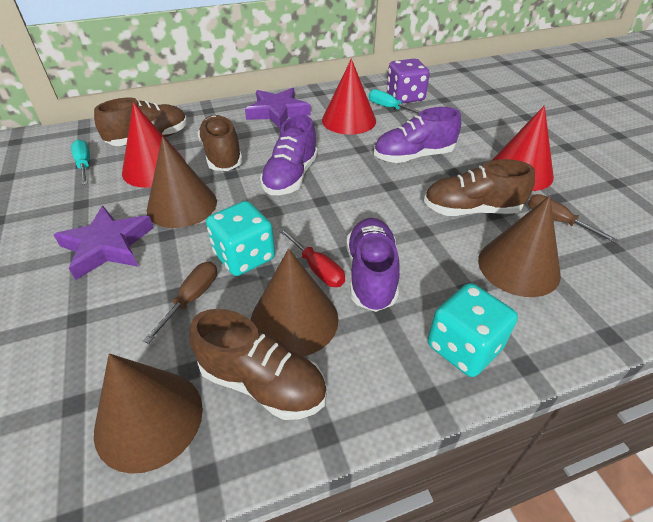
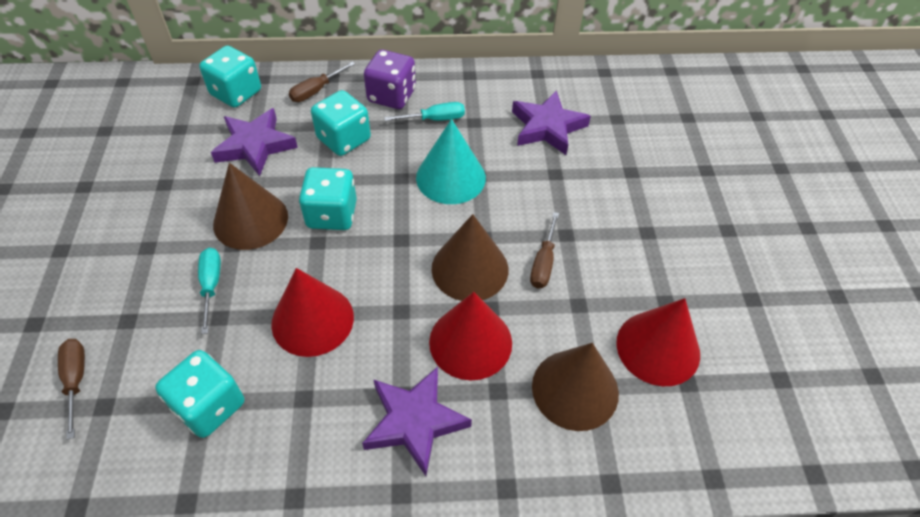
brown cone: [94,353,203,474] [147,136,217,228] [250,249,339,357] [478,196,561,297] = 4 -> [213,163,288,250] [431,214,508,301] [532,343,619,431] = 3
brown screwdriver: [143,262,217,344] [528,194,619,243] = 2 -> [58,339,85,440] [289,62,355,102] [530,212,559,288] = 3
brown shoe: [94,98,187,146] [189,309,327,420] [197,115,243,171] [424,159,535,216] = 4 -> none = 0
purple shoe: [260,115,318,195] [346,218,400,312] [374,107,461,163] = 3 -> none = 0
purple star: [54,206,154,280] [245,88,311,129] = 2 -> [211,108,298,176] [362,367,472,476] [512,90,591,155] = 3
red screwdriver: [279,228,345,287] = 1 -> none = 0
turquoise cone: none = 0 -> [416,119,486,204] = 1
turquoise dice: [206,201,275,276] [428,283,518,377] = 2 -> [155,350,244,438] [199,46,261,108] [299,167,357,230] [311,90,371,156] = 4

